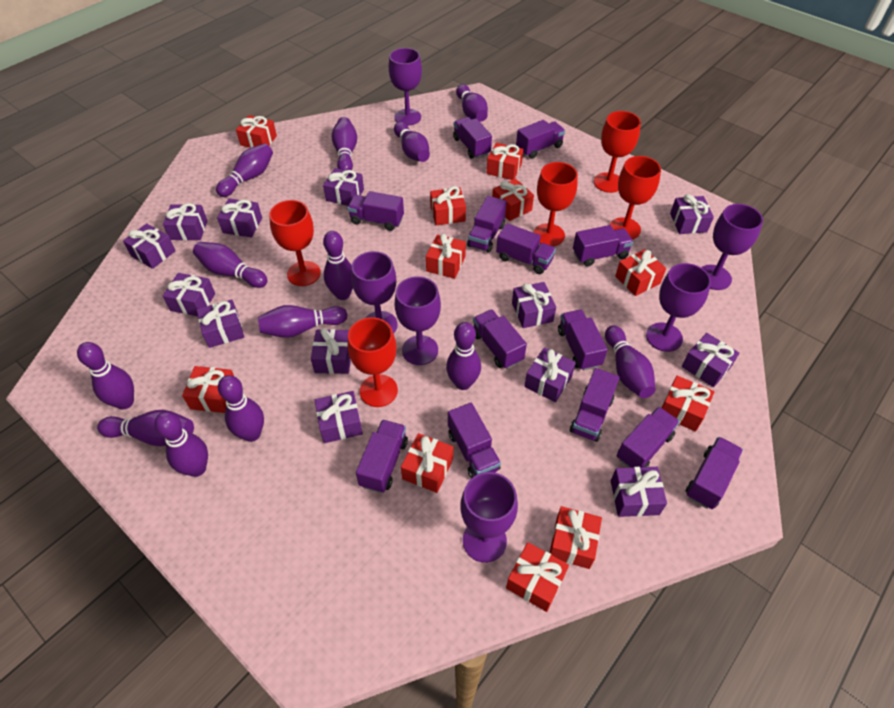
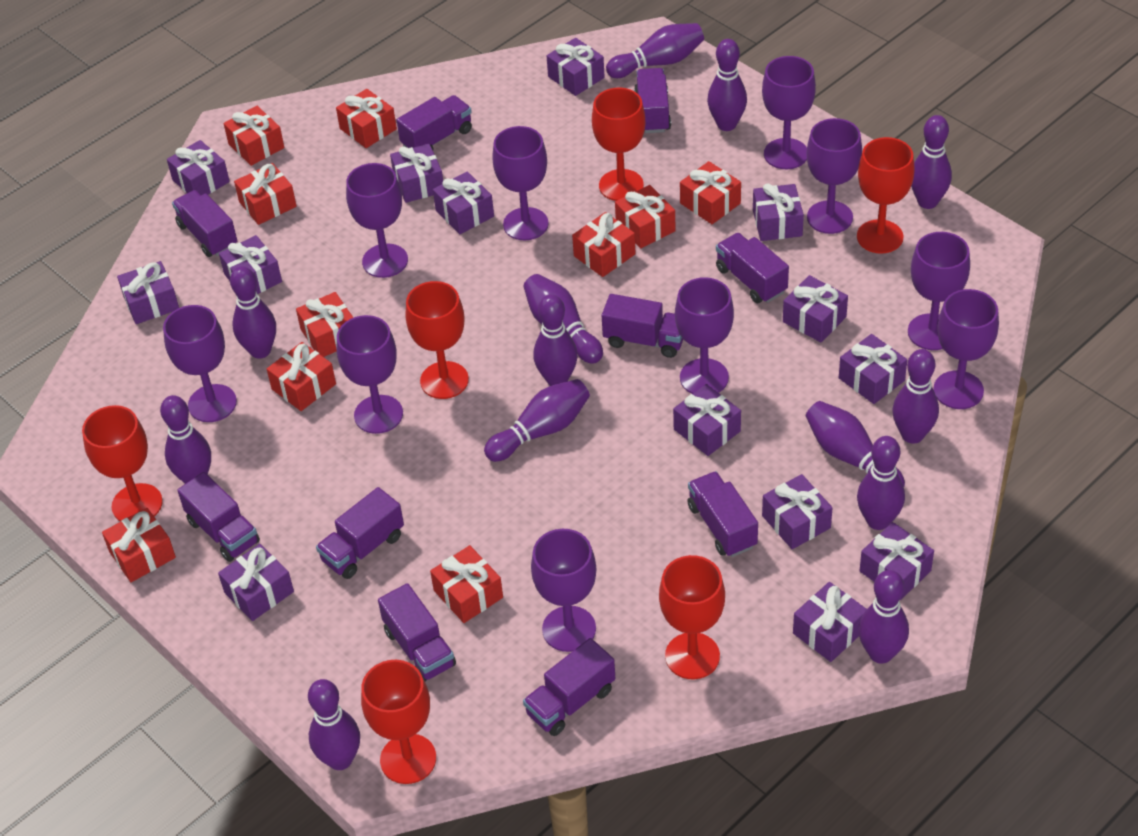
purple gift: [123,223,176,269] [163,203,207,240] [163,273,215,316] [197,299,244,348] [217,198,262,237] [311,328,351,374] [315,391,363,443] [323,168,364,206] [512,282,556,328] [524,347,576,402] [611,467,667,517] [670,194,714,234] [682,333,739,387] = 13 -> [117,261,179,324] [167,140,230,195] [218,544,294,621] [219,235,282,294] [390,144,443,203] [433,171,494,234] [547,38,605,96] [673,384,741,456] [753,183,804,241] [762,474,833,549] [783,275,848,342] [793,582,867,662] [839,334,907,404] [859,522,934,600] = 14
purple goblet: [351,251,398,334] [389,48,422,126] [395,276,441,365] [460,472,518,563] [646,263,711,352] [701,204,763,290] = 6 -> [163,305,237,422] [337,315,403,434] [346,163,408,278] [492,126,549,240] [531,529,596,652] [675,277,734,394] [762,56,816,169] [807,118,862,234] [908,232,970,350] [933,289,999,409] = 10
purple truck: [348,191,404,231] [356,420,408,493] [448,403,501,479] [453,117,492,159] [467,196,507,253] [473,309,527,369] [496,223,556,274] [516,120,565,159] [558,310,608,370] [570,368,619,442] [573,225,633,266] [617,407,680,468] [686,437,743,509] = 13 -> [172,190,237,257] [177,472,260,562] [316,487,404,579] [378,583,456,682] [397,95,472,150] [523,638,616,736] [602,294,683,358] [634,68,671,133] [687,471,758,557] [716,233,789,303] = 10
red gift: [182,366,234,413] [236,115,277,148] [401,433,453,493] [426,234,466,279] [430,186,466,225] [487,143,523,180] [492,178,534,221] [506,542,569,612] [550,506,602,569] [615,249,666,296] [662,376,714,432] = 11 -> [102,508,176,582] [224,106,284,166] [234,163,297,225] [267,342,336,411] [296,292,353,357] [336,89,397,148] [430,545,503,623] [572,212,636,277] [615,185,676,248] [680,161,741,224] = 10
red goblet: [269,200,321,286] [347,317,398,407] [533,162,578,246] [594,111,641,193] [610,156,661,239] = 5 -> [82,405,163,522] [361,660,436,784] [406,281,469,399] [592,88,645,201] [659,555,725,679] [857,137,915,254] = 6

